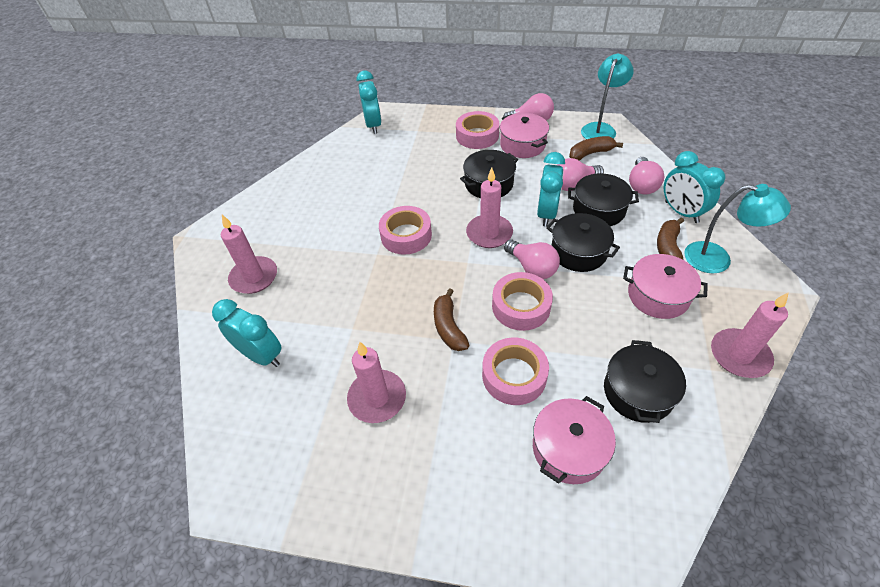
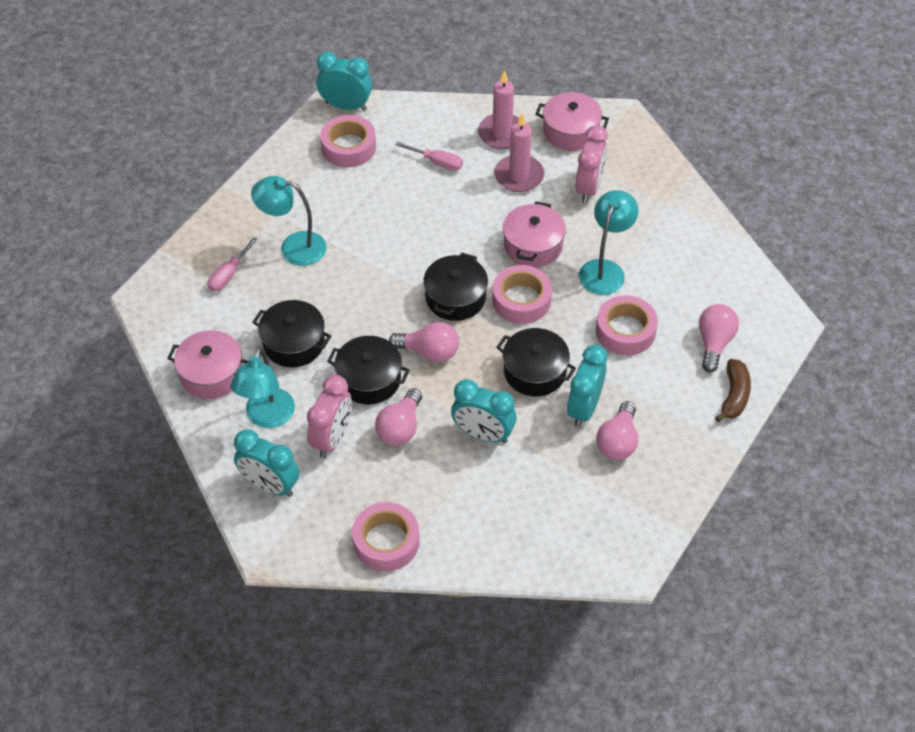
brown banana: [434,288,469,351] [569,136,623,160] [657,217,684,260] = 3 -> [715,359,751,422] = 1
pink candle: [221,215,277,294] [347,342,406,423] [466,168,513,248] [711,293,788,378] = 4 -> [478,70,519,149] [494,113,545,192] = 2
pink clock: none = 0 -> [307,375,352,458] [576,125,608,203] = 2
pink screwdriver: none = 0 -> [208,237,258,292] [396,142,463,171] = 2
turquoise lamp: [581,54,634,139] [684,184,791,274] = 2 -> [231,347,295,428] [251,176,327,266] [579,190,638,295] = 3

